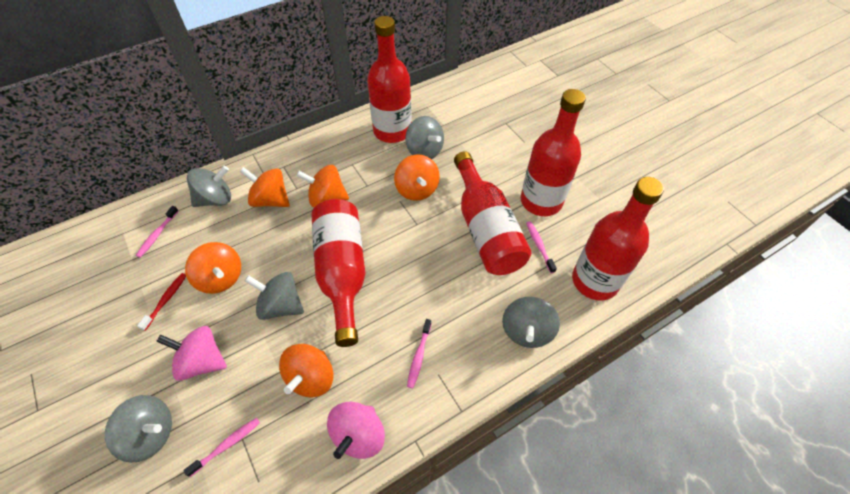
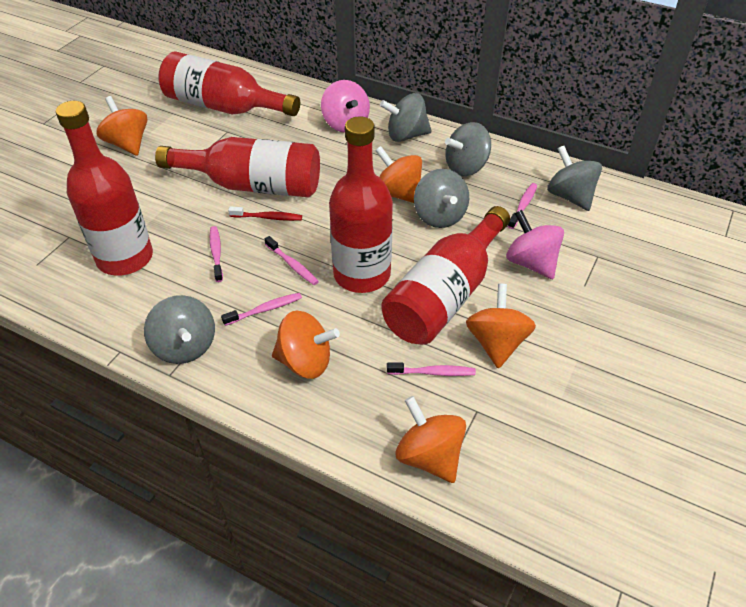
pink toothbrush: [136,206,179,258] [183,418,260,477] [407,319,432,388] [526,221,557,273] = 4 -> [210,226,223,282] [221,293,302,326] [265,236,319,285] [387,362,476,376] [508,183,537,229] = 5

